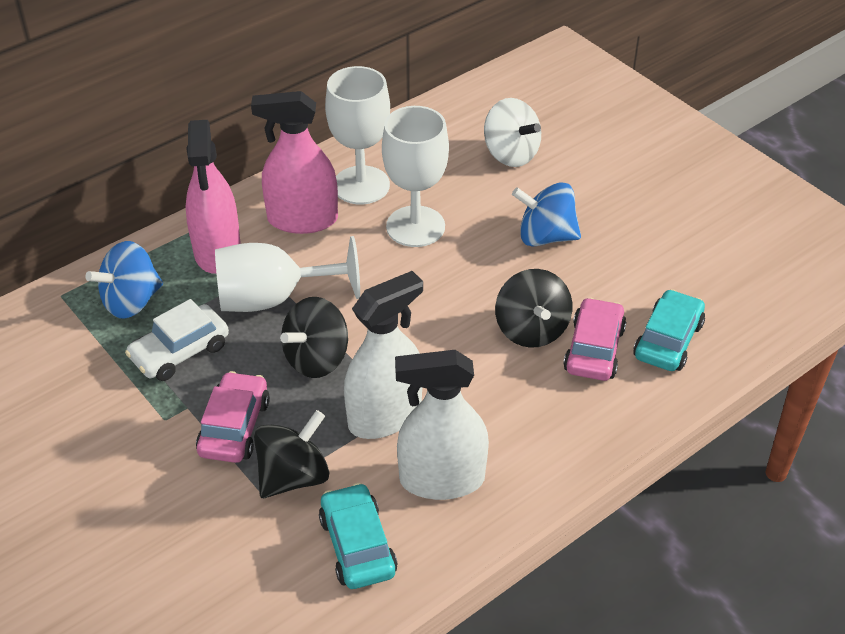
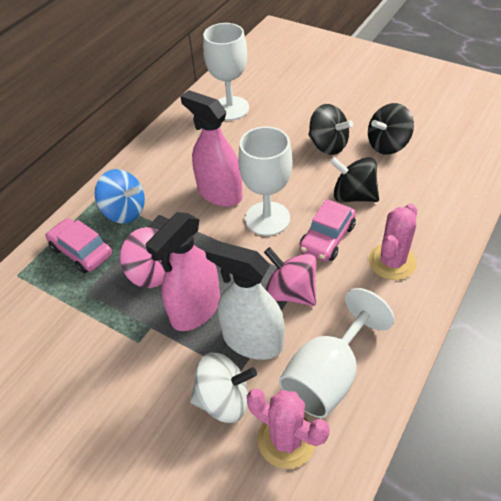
blue spinning top: [85,241,163,319] [512,182,581,247] = 2 -> [95,169,145,223] = 1
pink cactus: none = 0 -> [247,389,330,469] [369,204,417,280] = 2
pink spinning top: none = 0 -> [120,227,171,288] [264,247,316,306] = 2
turquoise car: [319,483,397,589] [633,289,705,371] = 2 -> none = 0
white car: [125,299,229,381] = 1 -> none = 0
white spray bottle: [344,271,423,439] [395,350,489,500] = 2 -> [205,240,284,360] = 1

